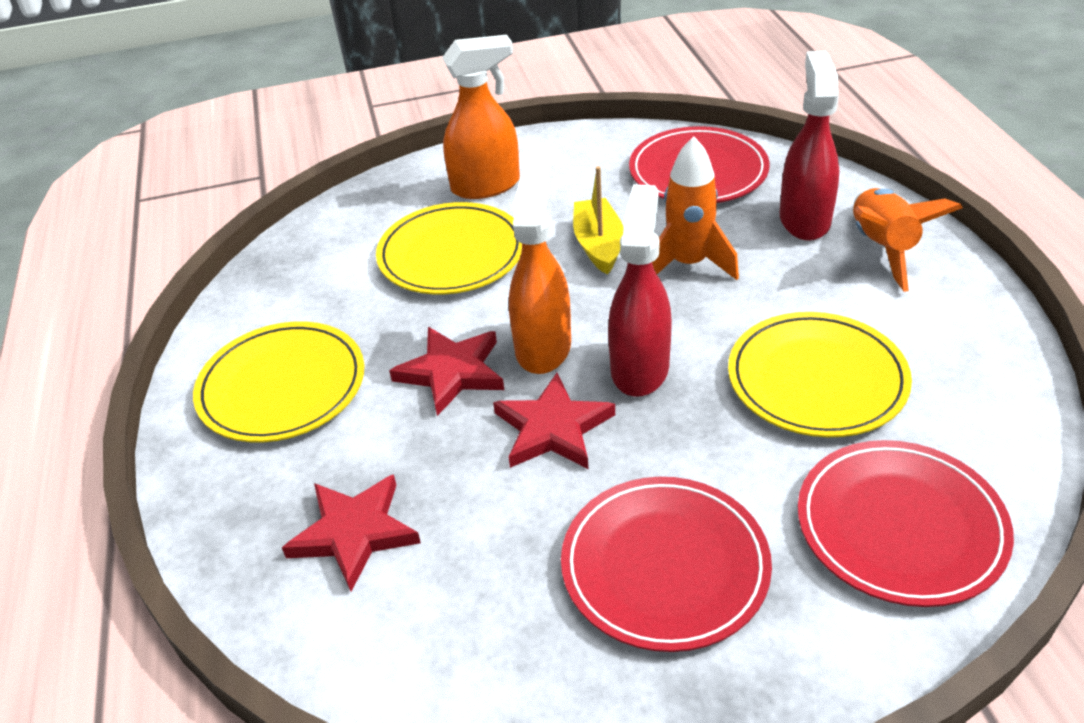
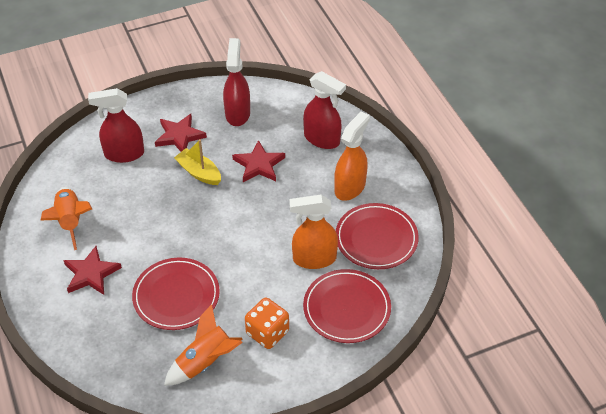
orange dice: none = 0 -> [245,297,289,349] = 1
red spray bottle: [608,184,672,397] [780,51,839,241] = 2 -> [88,88,144,163] [223,38,250,126] [303,71,346,149] = 3
yellow plate: [193,321,365,442] [376,202,522,294] [728,312,912,437] = 3 -> none = 0

